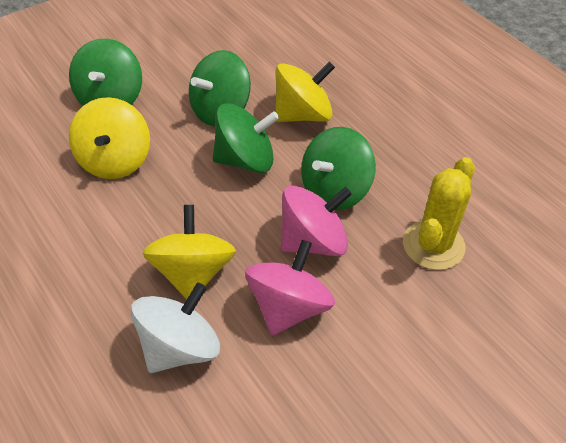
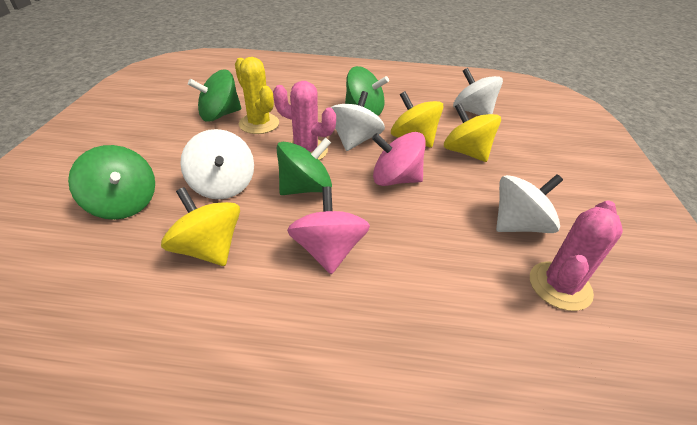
pink cactus: none = 0 -> [273,81,336,160] [530,200,623,311] = 2
white spinning top: [131,282,220,373] = 1 -> [180,129,254,200] [331,91,385,151] [453,68,503,115] [496,174,563,233] = 4

